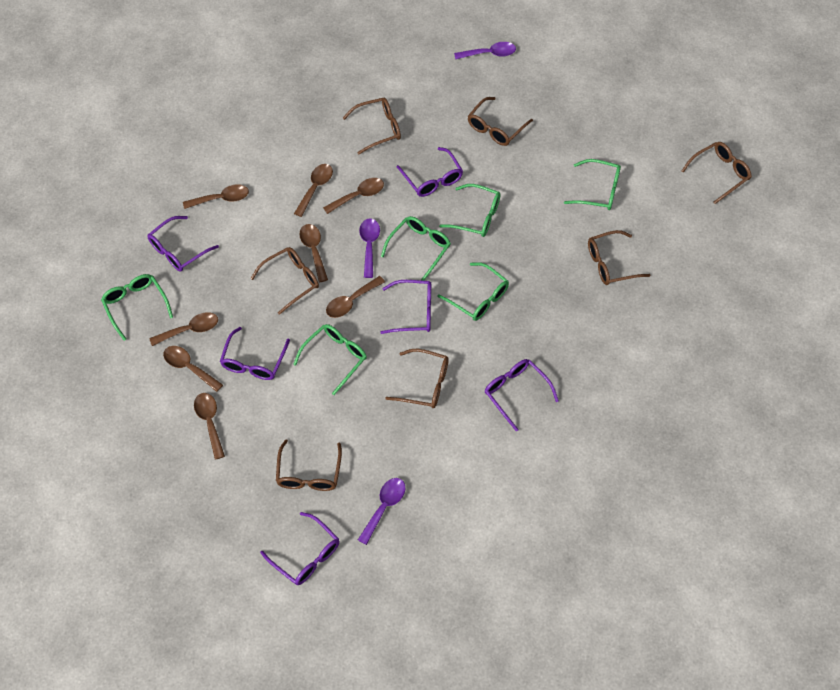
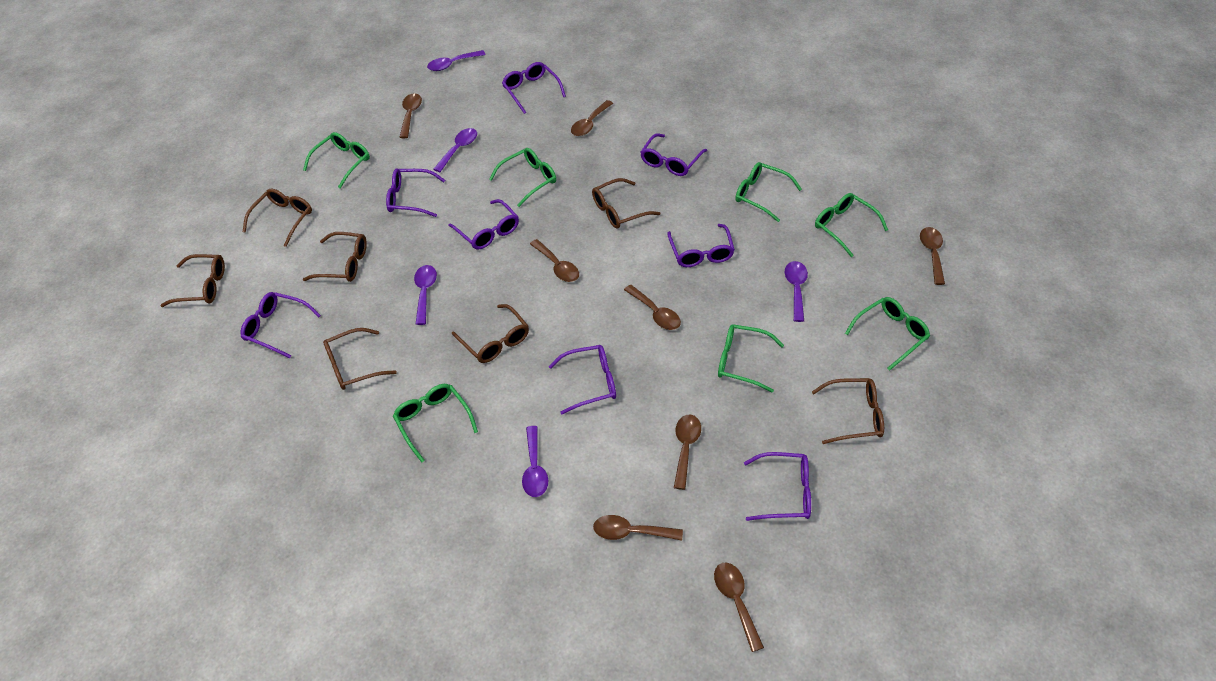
green glasses: [101,274,173,341] [293,324,367,395] [381,216,451,281] [438,262,509,321] [439,184,501,237] [564,159,621,210] = 6 -> [303,132,370,189] [393,384,478,462] [489,148,556,207] [718,324,784,393] [735,162,802,222] [815,193,888,257] [845,297,930,371] = 7
purple glasses: [148,216,219,272] [220,327,290,380] [260,512,339,585] [380,280,431,334] [397,147,463,197] [485,359,559,431] = 6 -> [241,292,321,358] [386,168,445,217] [448,199,519,250] [502,62,566,114] [549,345,616,414] [640,133,707,176] [667,224,735,267] [744,452,811,521] = 8
purple spoon: [358,478,406,545] [359,218,380,278] [454,42,516,60] = 3 -> [414,265,437,325] [427,50,486,71] [433,128,477,172] [522,426,548,497] [785,261,808,322] = 5

